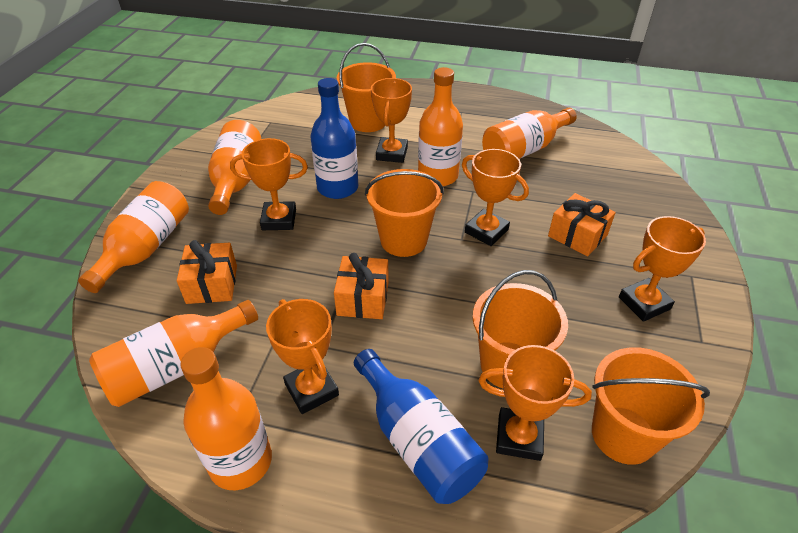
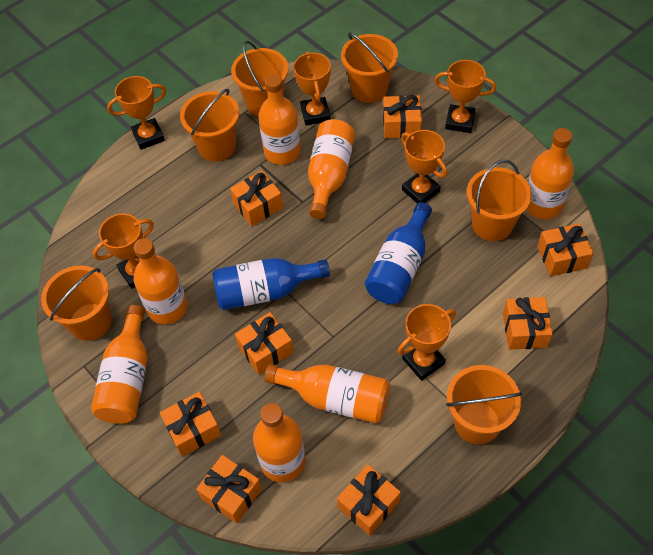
orange bottle: [78,181,189,293] [89,300,258,407] [180,347,272,490] [208,120,261,215] [418,67,463,186] [482,108,577,159] = 6 -> [91,305,147,424] [134,238,188,324] [253,403,306,483] [258,74,301,165] [264,364,390,423] [308,119,355,219] [526,128,574,219] = 7
orange bucket: [337,43,396,132] [365,169,444,257] [473,270,568,388] [592,347,710,465] = 4 -> [41,266,112,341] [180,89,239,162] [231,41,288,116] [341,32,398,103] [446,365,523,444] [467,159,532,241] = 6
orange gift: [177,240,237,304] [334,253,389,319] [548,193,616,256] = 3 -> [160,392,221,456] [196,455,262,523] [230,171,283,226] [235,312,294,375] [337,464,401,536] [383,95,422,138] [503,297,553,350] [537,223,594,276] = 8

